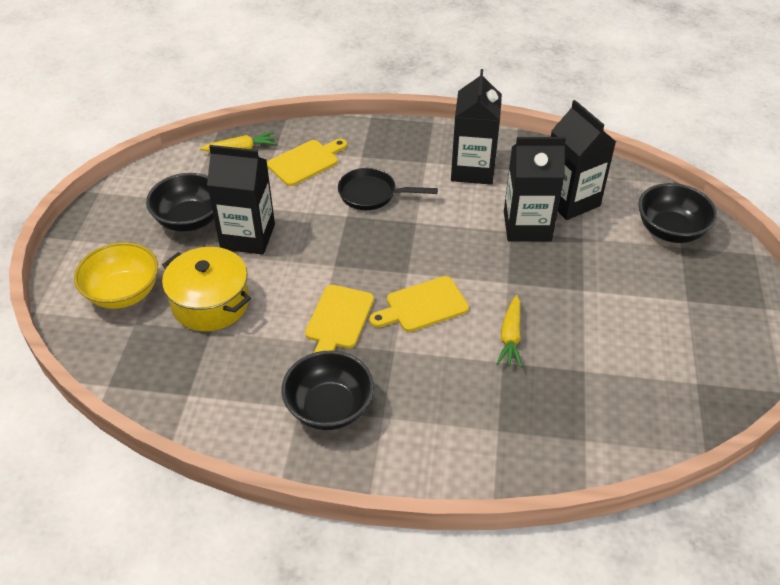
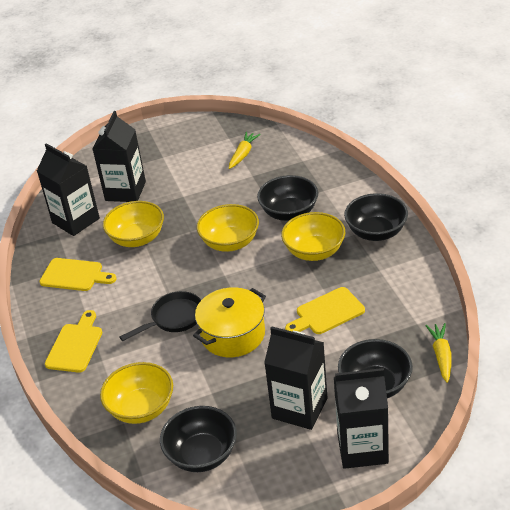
black bowl: [146,173,214,232] [281,351,374,430] [638,183,717,243] = 3 -> [160,406,237,472] [257,175,318,221] [338,339,413,398] [344,193,408,241] = 4
yellow bowl: [74,242,158,309] = 1 -> [100,362,173,424] [103,201,164,247] [197,204,259,252] [281,212,345,261] = 4

